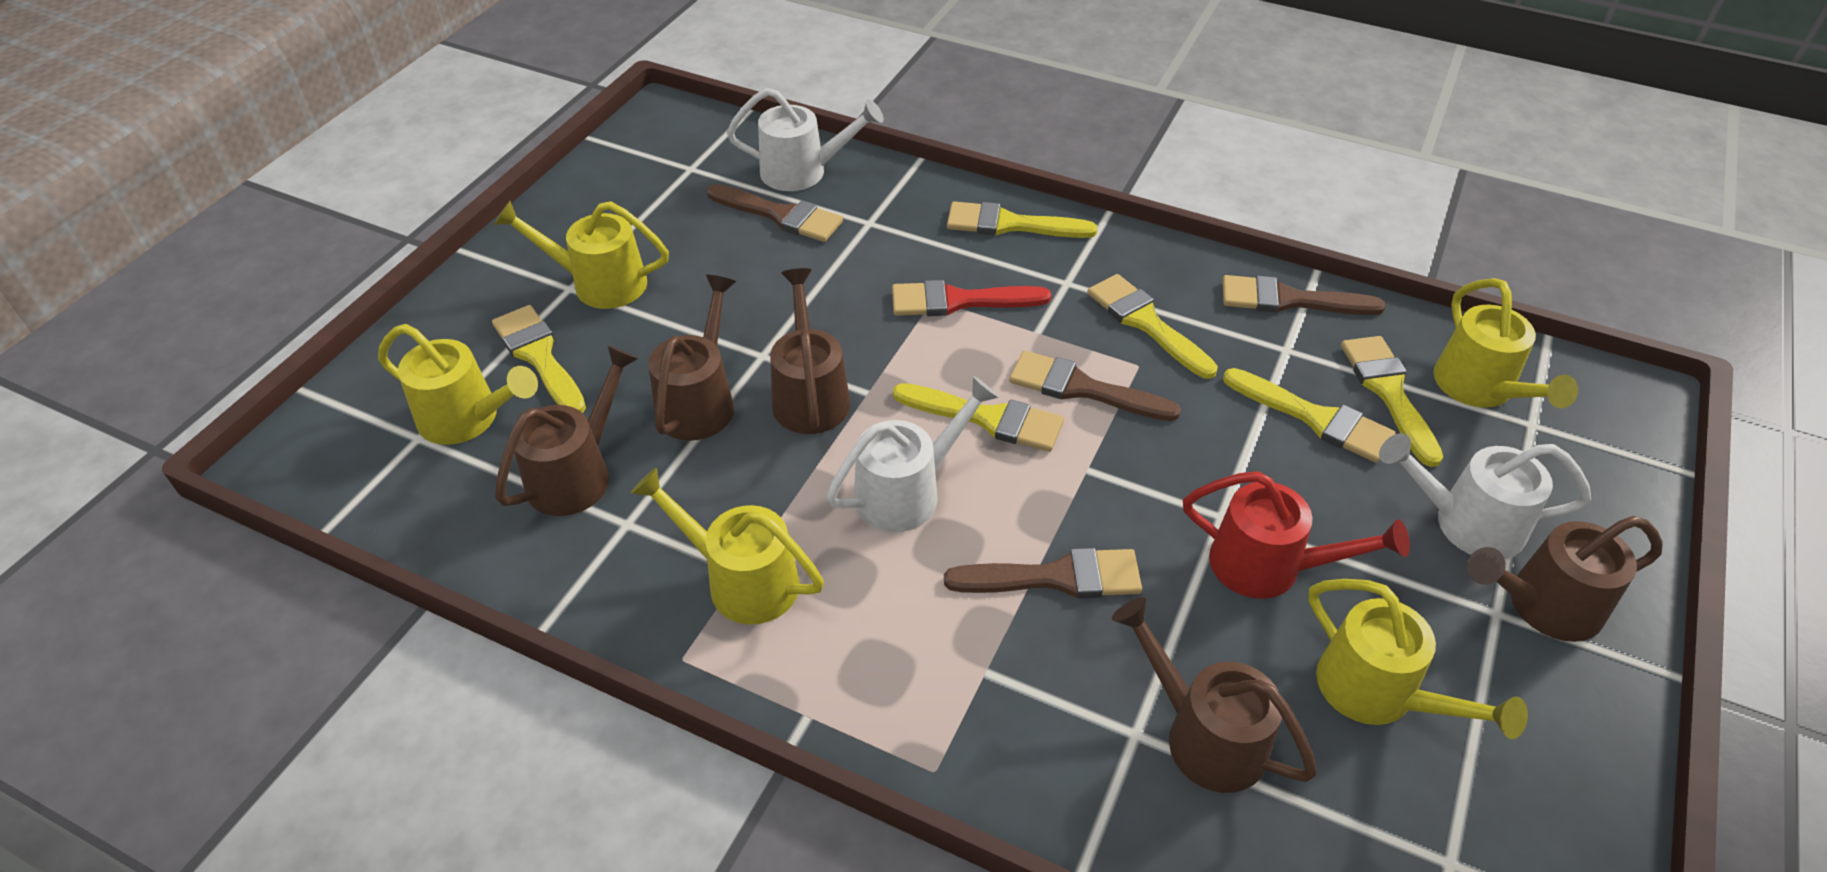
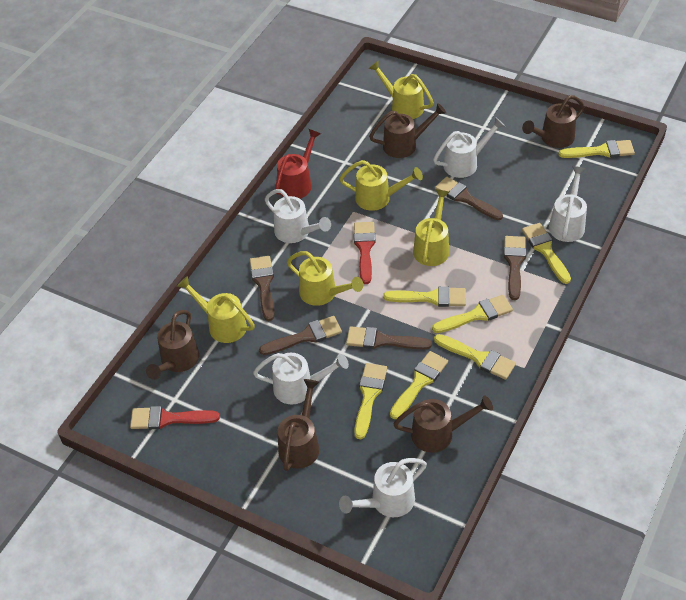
brown brush: [707,184,843,242] [944,548,1142,598] [1009,350,1181,421] [1223,275,1386,315] = 4 -> [250,256,275,321] [259,316,342,355] [346,326,432,350] [435,177,503,220] [504,236,526,300] = 5
red brush: [892,280,1051,316] = 1 -> [130,406,220,429] [354,222,375,284] = 2
white watering can: [727,88,884,191] [826,376,999,532] [1379,433,1591,559] = 3 -> [253,353,349,405] [265,189,331,243] [339,458,427,517] [433,117,505,178] [549,166,587,242] = 5
yellow brush: [492,305,586,413] [893,383,1064,452] [947,201,1098,238] [1087,274,1218,379] [1223,368,1396,463] [1341,336,1443,467] = 6 -> [354,363,387,439] [383,286,466,307] [390,351,448,419] [432,295,513,333] [434,334,516,380] [522,223,571,284] [558,140,635,158] = 7

